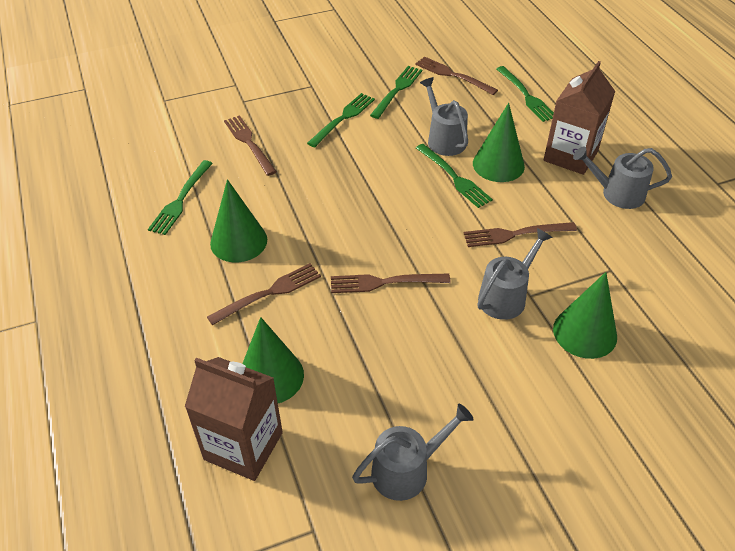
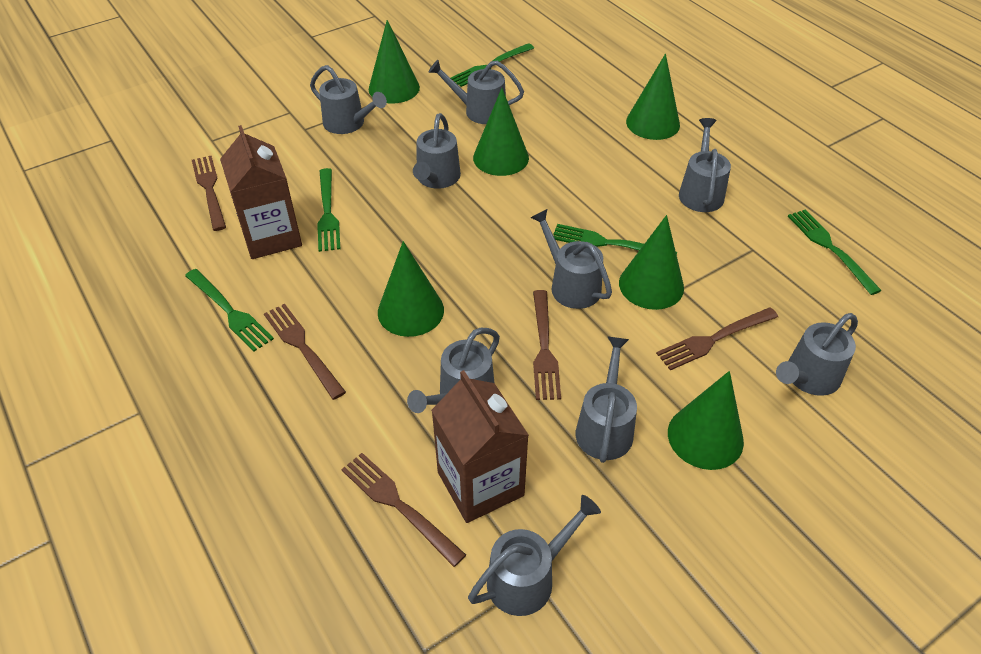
green cone: [210,179,267,262] [242,317,304,403] [473,103,525,182] [553,272,617,359] = 4 -> [369,20,420,103] [378,241,444,337] [473,88,529,176] [619,215,684,310] [626,54,680,140] [668,371,744,470] = 6
grey watering can: [352,404,474,501] [420,77,468,156] [478,228,553,320] [573,146,672,209] = 4 -> [310,65,387,134] [407,328,500,413] [413,113,461,189] [428,60,524,124] [468,495,601,616] [530,209,612,309] [576,336,637,463] [679,118,731,212] [776,313,858,396] = 9

